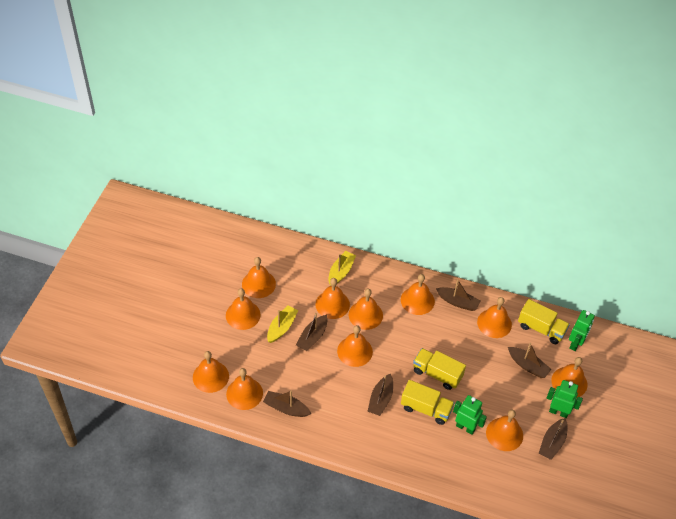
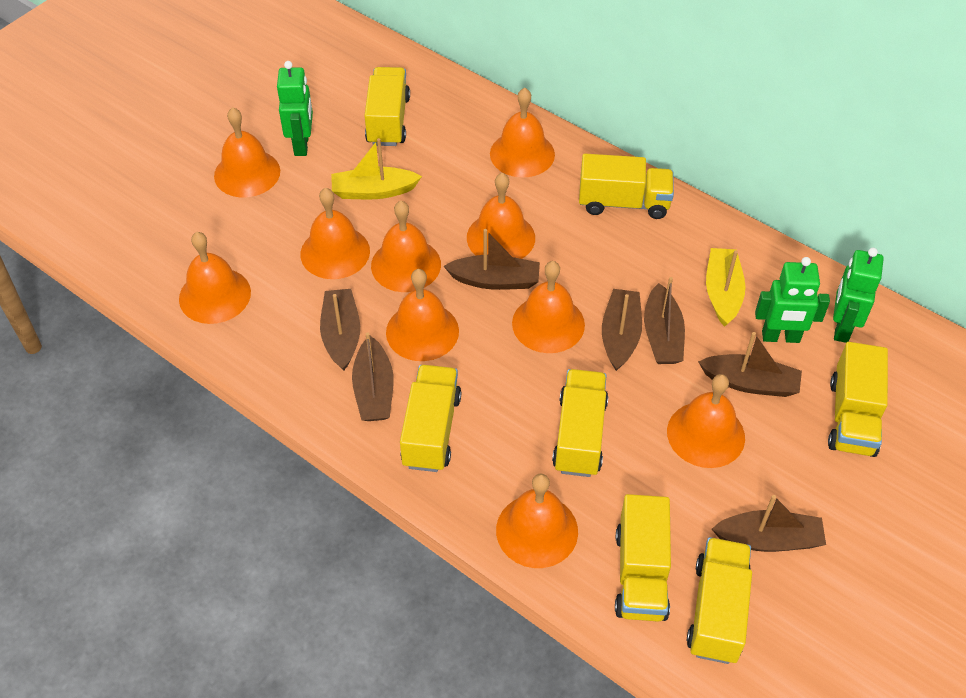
brown boat: [263,391,311,417] [296,313,328,351] [367,374,393,416] [436,279,480,311] [508,343,552,378] [539,418,568,460] = 6 -> [320,289,360,371] [352,332,394,421] [444,229,540,290] [602,289,642,371] [644,277,685,364] [698,332,802,397] [712,495,826,552] = 7
orange bell: [193,351,229,393] [226,288,261,330] [226,368,263,410] [242,257,276,298] [316,278,350,319] [337,325,373,367] [349,289,383,330] [401,274,435,315] [477,297,512,338] [486,410,523,451] [551,357,587,397] = 11 -> [179,232,251,324] [214,107,280,197] [301,188,370,279] [371,201,441,292] [386,269,459,361] [467,173,535,259] [490,88,555,178] [496,474,578,568] [512,261,585,353] [667,374,745,468] = 10
yellow truck: [401,380,455,425] [413,348,466,390] [518,299,570,344] = 3 -> [364,67,410,146] [400,365,461,472] [552,369,608,477] [579,154,674,219] [615,494,671,622] [687,537,752,664] [828,342,888,457] = 7

